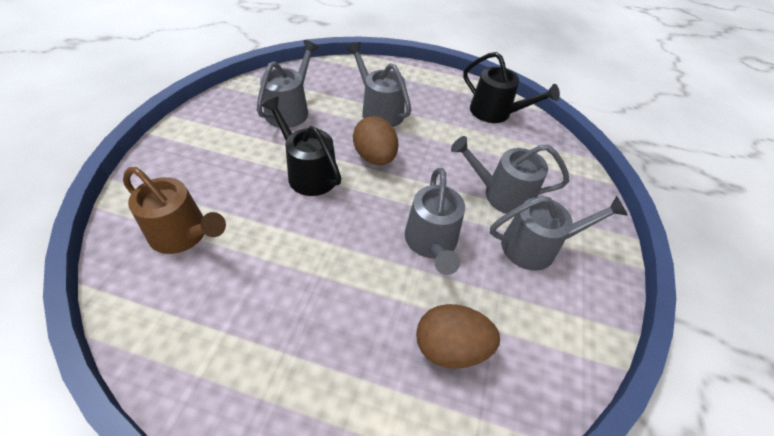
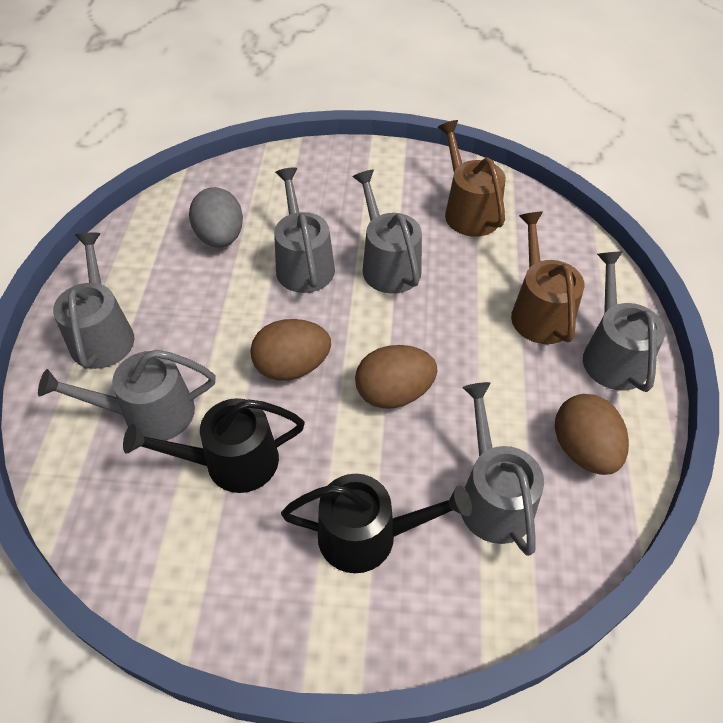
brown egg: [353,116,398,165] [416,304,500,369] = 2 -> [250,319,331,381] [355,345,438,409] [555,394,629,475] = 3
brown watering can: [123,167,226,254] = 1 -> [438,120,506,237] [511,212,584,344] = 2
grey egg: none = 0 -> [189,187,243,248] = 1
grey watering can: [257,40,319,128] [346,42,411,127] [405,168,465,275] [451,136,569,214] [490,196,628,271] = 5 -> [38,350,216,441] [53,233,134,369] [274,168,335,293] [352,170,422,294] [461,382,544,556] [583,251,665,392] = 6

